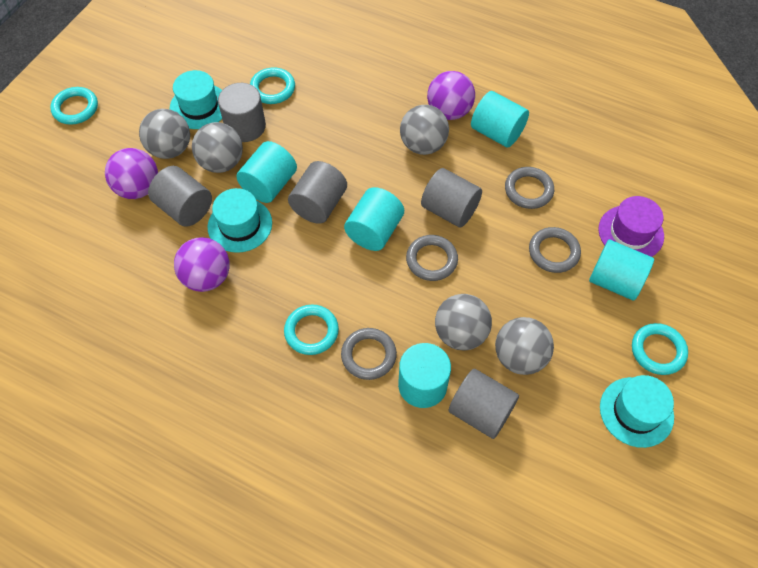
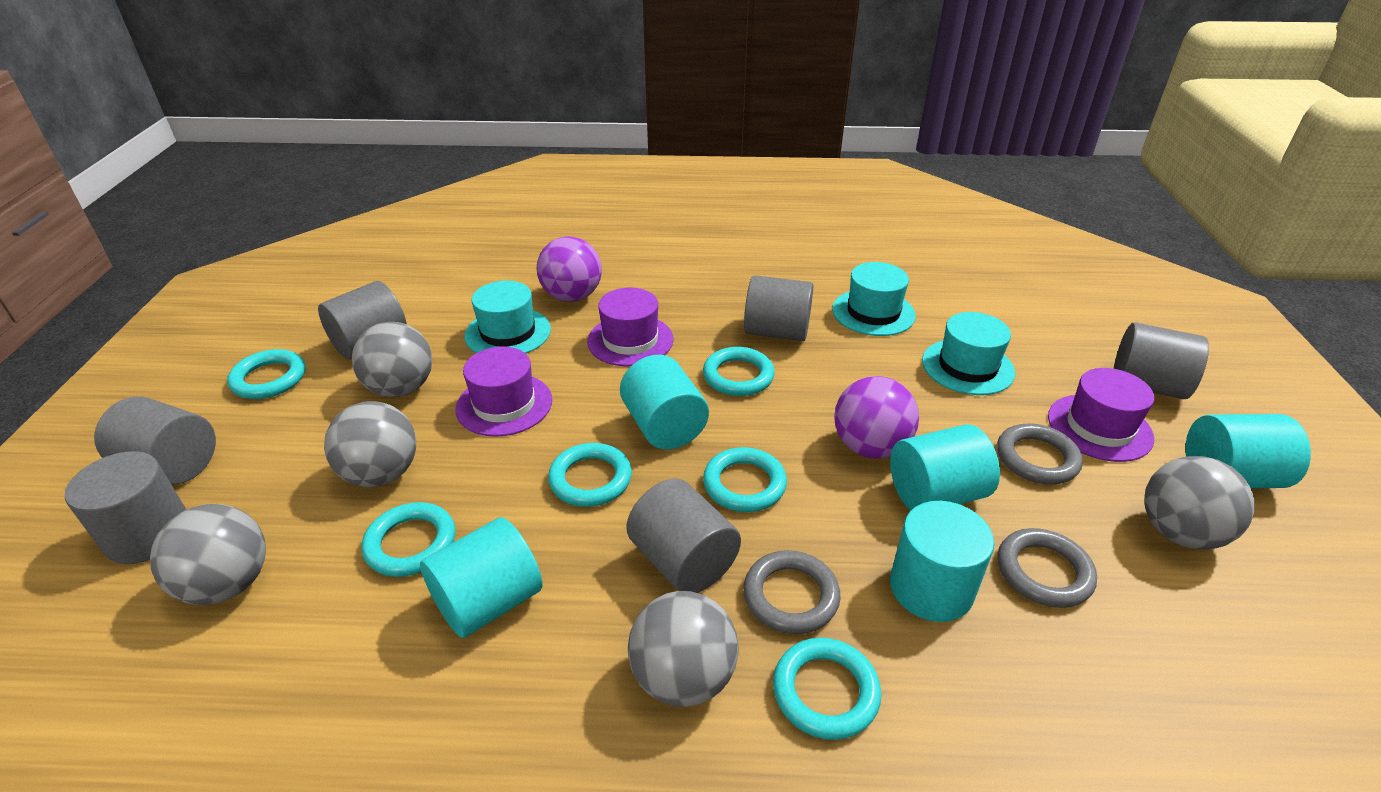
grey cylinder: [148,166,212,227] [218,83,266,142] [288,161,347,224] [421,168,482,227] [449,369,519,439] = 5 -> [65,451,186,564] [94,396,216,485] [318,281,407,359] [626,478,741,593] [744,275,813,341] [1114,322,1209,399] = 6
grey ring: [341,328,397,380] [406,235,458,281] [505,167,554,209] [529,227,581,273] = 4 -> [743,550,841,634] [997,423,1083,484] [998,528,1097,608] = 3
purple ball: [105,148,158,199] [174,237,230,292] [427,71,475,120] = 3 -> [536,236,602,302] [834,376,919,459] = 2
purple hat: [598,196,664,257] = 1 -> [455,346,552,437] [587,288,674,366] [1048,368,1154,462] = 3
turquoise ring: [50,87,98,125] [250,67,295,104] [284,304,339,355] [632,323,688,375] = 4 -> [227,349,306,399] [362,502,456,577] [548,443,632,507] [703,347,775,396] [703,447,787,512] [773,638,881,740] = 6

